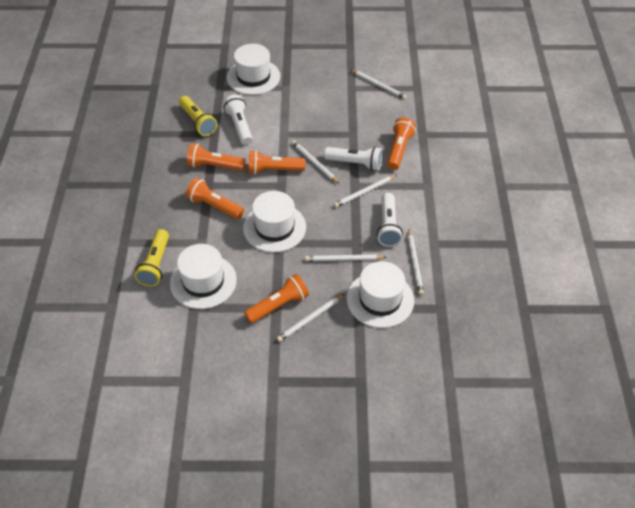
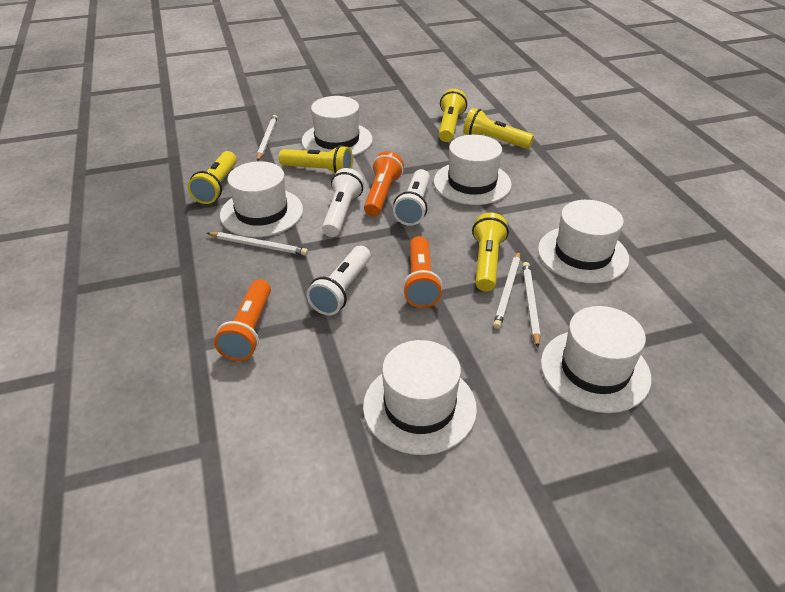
orange flashlight: [186,178,244,219] [187,143,246,171] [244,274,309,323] [249,150,306,174] [387,118,416,170] = 5 -> [214,279,271,361] [364,151,404,217] [402,236,443,308] = 3
white hat: [170,244,237,309] [227,44,280,95] [243,191,306,253] [347,261,414,328] = 4 -> [220,161,303,237] [301,96,373,156] [363,340,477,455] [434,135,512,205] [538,200,629,283] [541,306,651,413] = 6
white pencil: [277,294,345,342] [292,140,339,183] [305,255,386,261] [334,175,397,207] [351,70,407,99] [408,229,424,295] = 6 -> [207,232,308,256] [257,115,278,161] [493,252,520,329] [522,262,540,348] = 4
yellow flashlight: [134,229,169,287] [179,96,217,136] = 2 -> [188,151,237,204] [279,145,353,174] [439,89,467,142] [463,108,534,149] [472,213,509,291] = 5

